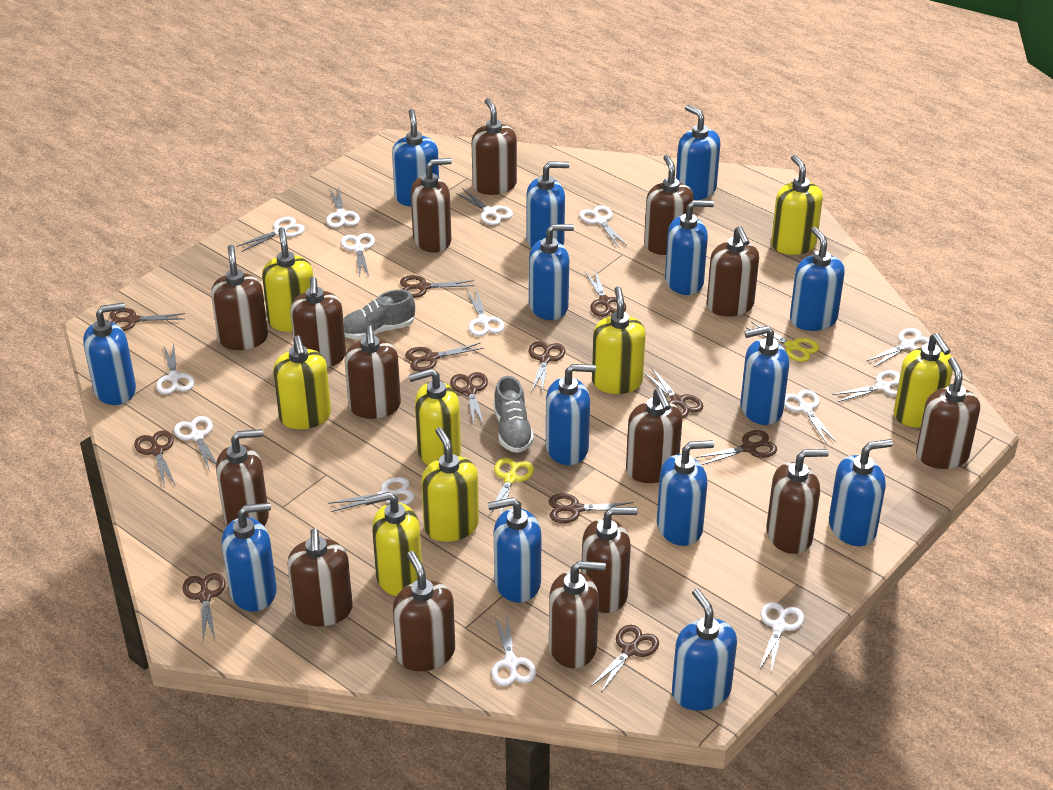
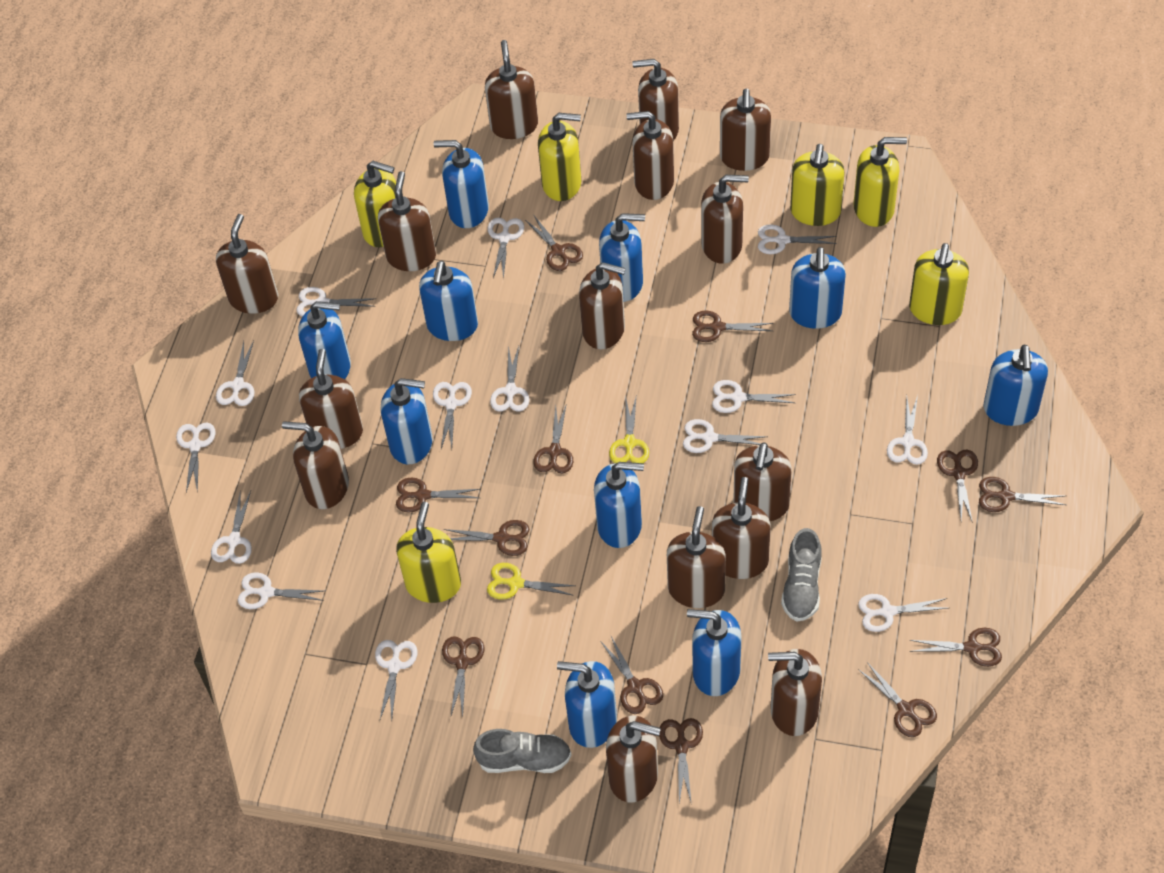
blue soap dispenser: [83,302,136,405] [222,503,277,612] [392,109,439,207] [488,497,541,602] [526,161,569,248] [529,224,574,320] [546,364,596,465] [657,440,714,546] [665,200,714,295] [672,588,737,711] [676,105,720,200] [741,326,789,425] [790,227,845,331] [829,439,893,546] = 14 -> [298,301,351,379] [381,378,433,464] [419,261,478,341] [434,140,489,228] [557,661,617,748] [594,462,644,548] [599,213,645,302] [687,609,742,696] [789,247,846,329] [983,345,1048,426] = 10
yellow soap dispenser: [262,227,313,332] [273,335,331,429] [364,492,422,596] [409,369,461,465] [421,427,479,542] [592,286,646,394] [771,155,823,255] [894,333,953,428] = 8 -> [354,161,396,247] [396,502,461,603] [538,113,581,201] [790,144,844,226] [853,137,907,227] [909,243,969,325] = 6

